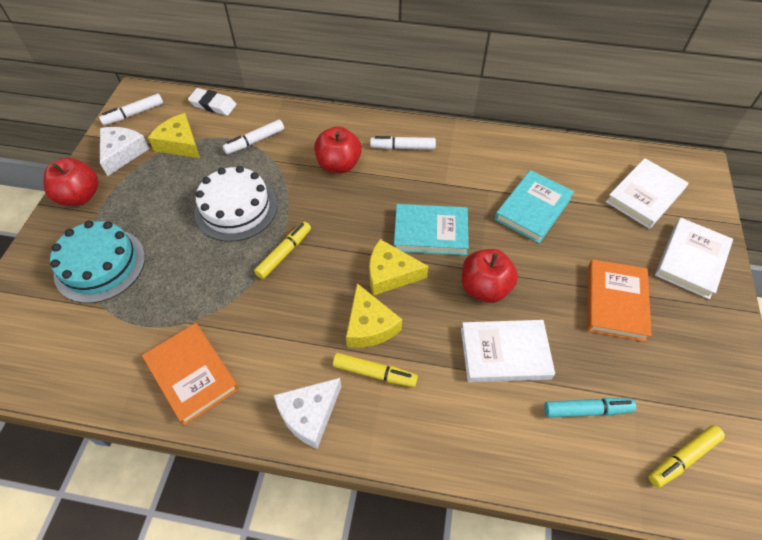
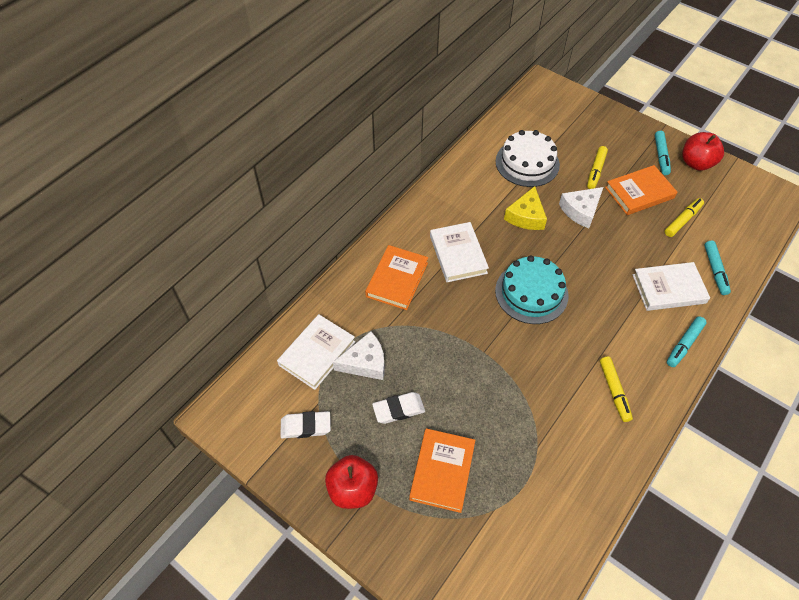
orange book: [142,323,239,426] [587,259,652,342] = 2 -> [365,245,428,310] [409,428,475,513] [605,165,677,215] = 3
red apple: [43,157,98,206] [314,126,362,173] [462,249,518,303] = 3 -> [325,455,378,509] [682,132,724,171] = 2
turquoise book: [394,204,469,255] [495,170,574,243] = 2 -> none = 0
turquoise marker: [544,398,636,418] = 1 -> [655,131,671,175] [667,316,707,367] [704,240,731,295] = 3
white eraser: [188,88,236,116] = 1 -> [281,411,331,439] [372,392,425,424] = 2
white marker: [99,94,163,125] [222,119,284,154] [370,136,436,149] = 3 -> none = 0
yellow cheese: [148,113,200,158] [346,283,402,348] [369,239,429,296] = 3 -> [504,186,547,230] = 1

